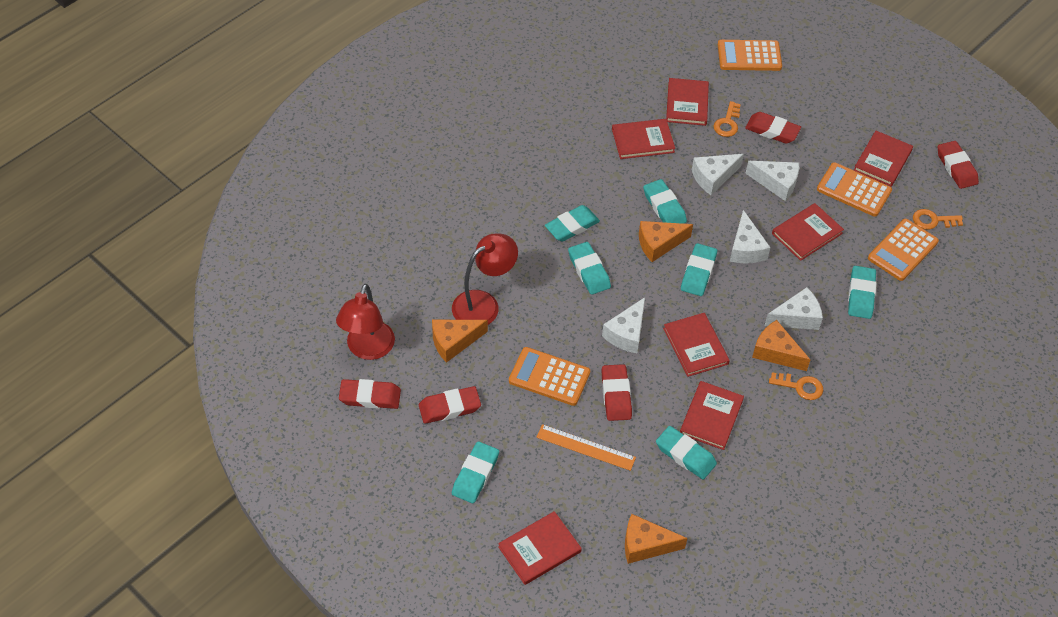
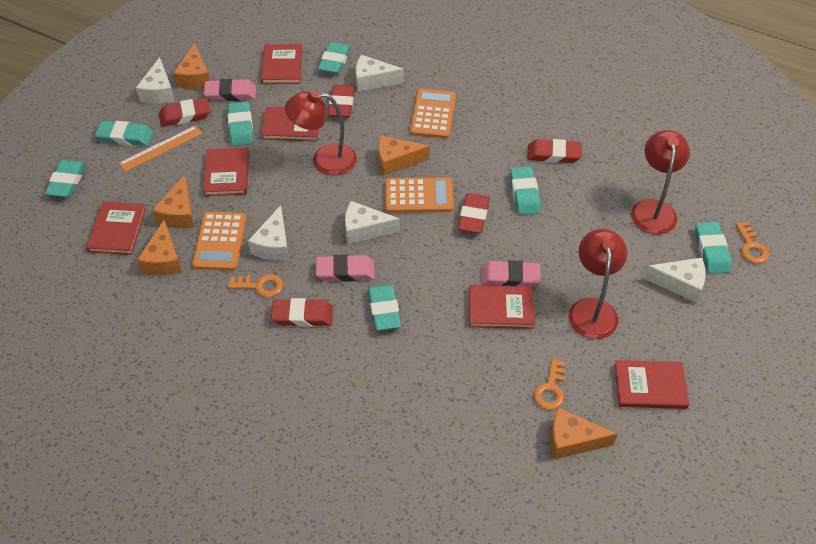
orange calculator: [509,347,590,406] [718,40,782,71] [817,162,892,217] [868,219,939,281] = 4 -> [192,212,247,271] [385,177,454,213] [410,89,456,139] = 3
orange cheese: [432,320,488,363] [625,514,688,564] [639,221,693,262] [752,320,810,371] = 4 -> [137,220,182,275] [152,175,194,228] [173,43,210,89] [378,136,430,176] [550,408,617,460] = 5
pink eraser: none = 0 -> [204,79,256,101] [316,254,375,282] [481,260,541,287] = 3
red book: [498,511,582,585] [612,119,675,159] [663,313,730,377] [666,78,709,126] [680,381,744,450] [772,203,844,261] [854,131,913,187] = 7 -> [86,202,146,255] [203,148,249,196] [261,44,303,84] [261,107,319,141] [469,285,535,329] [614,360,689,409] = 6
red lamp: [336,284,395,360] [452,234,518,325] = 2 -> [285,90,357,176] [569,229,627,339] [631,130,690,234] = 3

